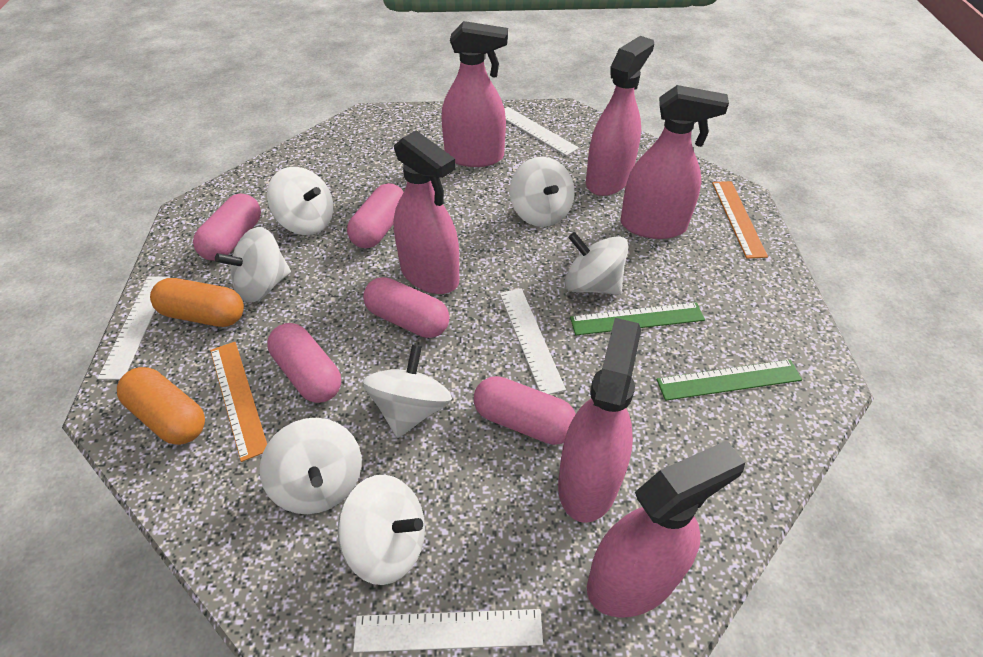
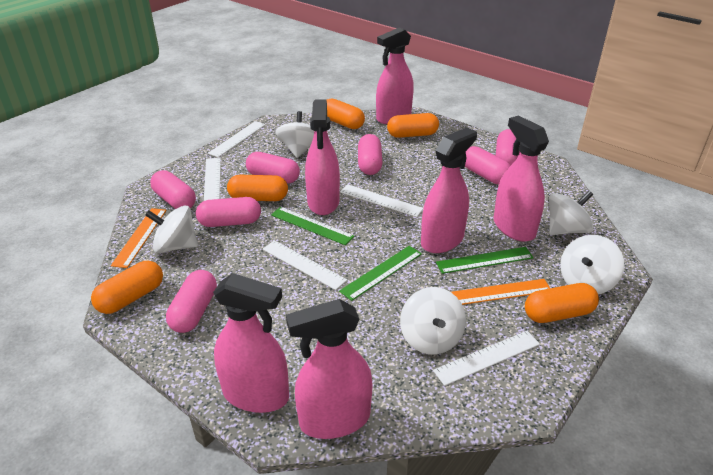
green ruler: [570,302,705,335] [657,360,802,401] = 2 -> [271,207,354,245] [339,246,422,301] [436,247,534,274] = 3
orange capsule: [117,367,205,445] [150,278,244,327] = 2 -> [91,261,163,314] [227,175,288,201] [327,98,365,129] [387,113,439,138] [525,283,599,323] = 5
pink capsule: [193,193,261,261] [267,323,341,403] [347,183,404,248] [363,277,450,338] [474,376,576,445] = 5 -> [150,170,196,209] [166,270,217,333] [196,197,261,227] [246,152,300,184] [358,134,383,175] [465,146,510,185] [496,129,520,166] = 7
white ruler: [98,276,171,380] [353,609,543,652] [500,288,566,395] [504,107,579,156] = 4 -> [204,158,221,201] [208,121,266,157] [263,240,347,290] [340,184,423,217] [433,331,540,386] = 5
white spinning top: [215,227,291,303] [260,418,362,514] [267,167,333,235] [338,475,425,585] [363,344,452,438] [510,157,575,227] [565,232,628,295] = 7 -> [145,206,198,253] [276,111,314,158] [400,287,466,355] [549,190,594,235] [560,235,624,295] = 5

